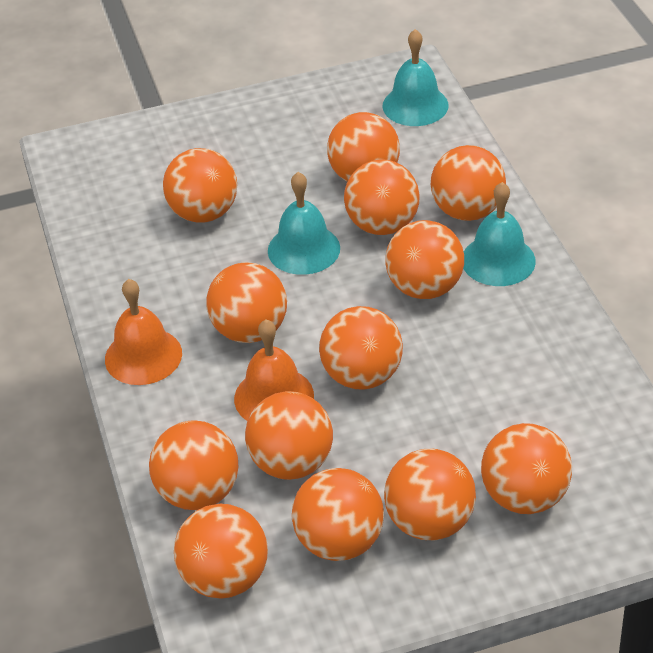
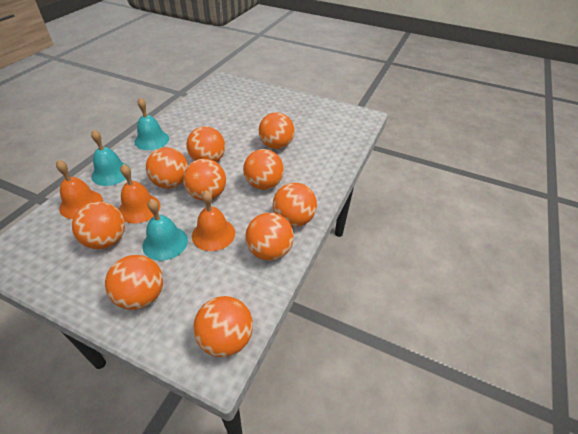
orange ball: [149,420,239,510] [163,148,237,223] [174,504,268,599] [207,262,287,343] [245,391,333,480] [292,468,384,561] [319,306,403,390] [327,112,400,182] [344,159,420,235] [384,449,476,540] [385,220,464,299] [431,145,506,221] [481,423,572,514] = 13 -> [72,202,125,249] [105,255,163,310] [146,147,188,189] [183,159,226,200] [186,126,225,162] [193,296,253,357] [243,149,284,190] [246,213,294,261] [259,112,295,149] [273,183,317,227] = 10
orange bell: [105,279,182,385] [234,319,314,421] = 2 -> [56,160,103,219] [119,164,161,223] [192,190,235,251] = 3

